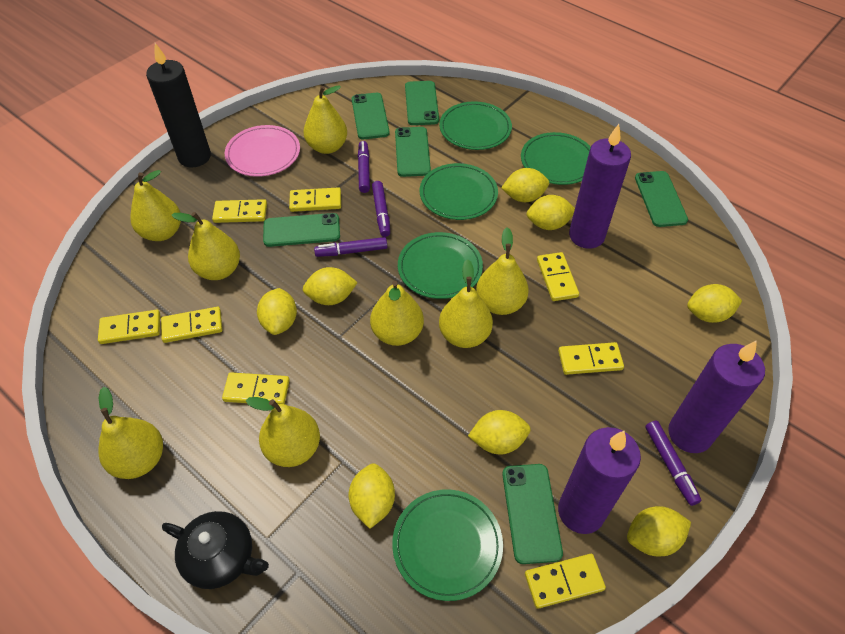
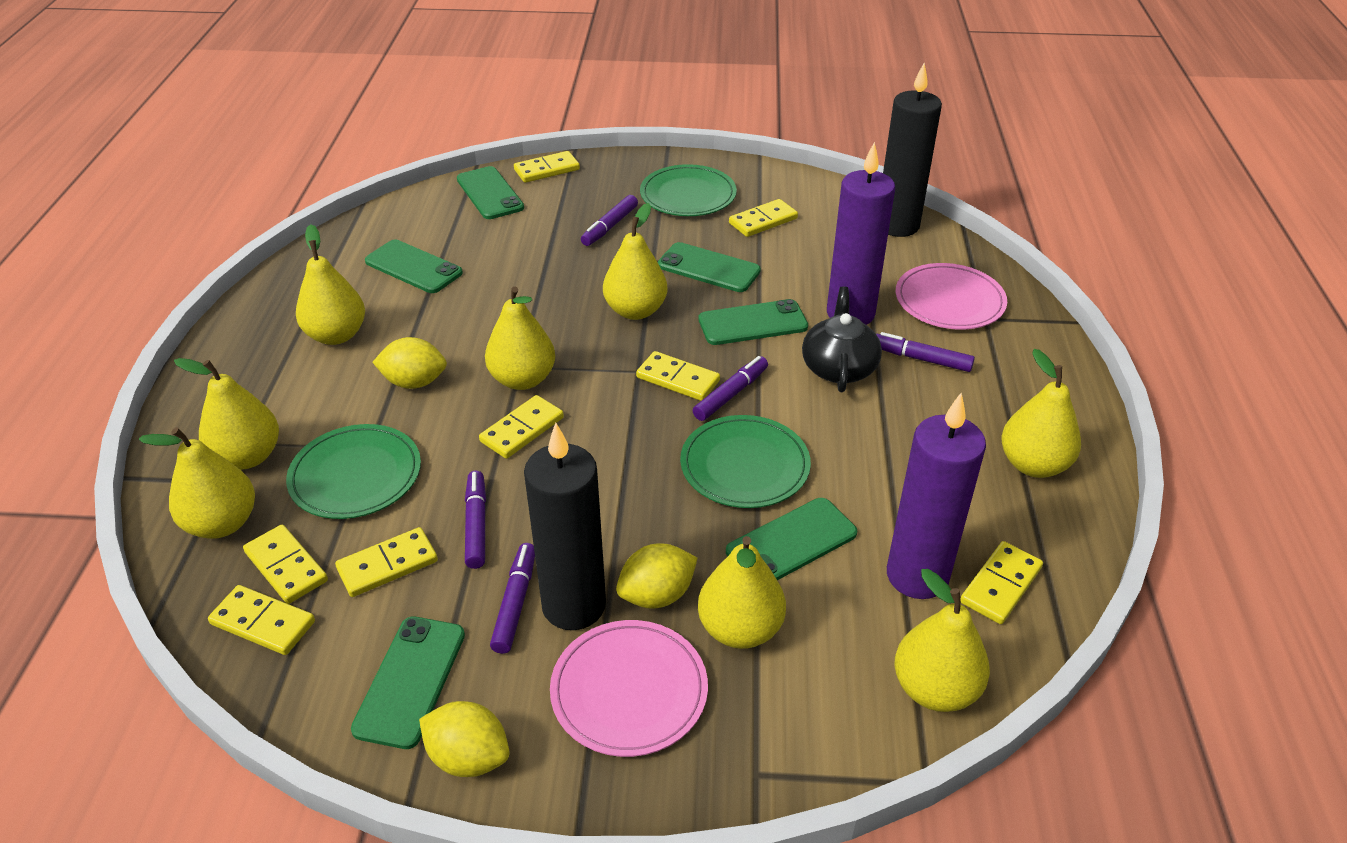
black candle: [146,43,211,168] = 1 -> [524,423,606,630] [883,63,942,237] = 2
green plate: [392,489,503,601] [398,232,483,299] [420,163,498,220] [439,101,512,150] [521,132,591,185] = 5 -> [286,424,421,519] [640,164,737,216] [680,415,811,508] = 3
pink plate: [225,125,300,177] = 1 -> [550,620,708,757] [896,263,1007,329] = 2
purple candle: [558,427,641,534] [569,124,631,249] [668,340,765,453] = 3 -> [827,142,895,325] [887,393,986,599] = 2
purple marker: [314,237,387,257] [358,141,370,193] [372,181,390,237] [645,421,701,506] = 4 -> [465,471,486,569] [490,543,535,654] [581,195,638,246] [693,356,768,421] [876,332,975,372] = 5
yellow lemon: [257,288,297,335] [303,267,358,305] [349,463,395,529] [468,410,531,455] [501,168,549,202] [526,195,575,230] [627,506,691,556] [687,284,742,323] = 8 -> [372,337,447,389] [419,701,510,777] [616,543,697,609] = 3

